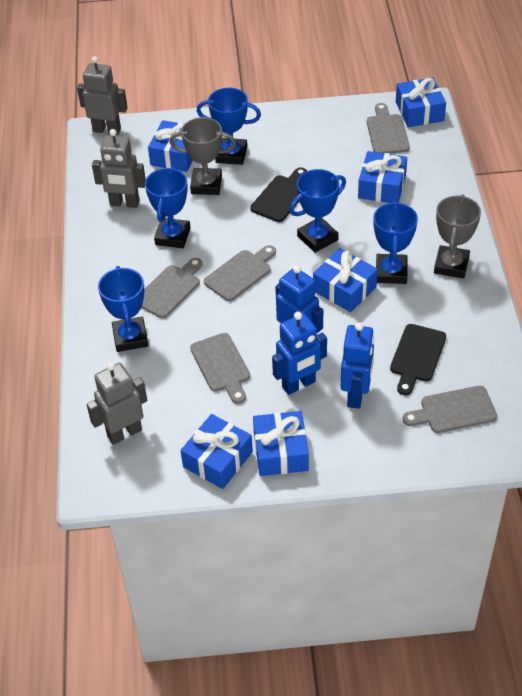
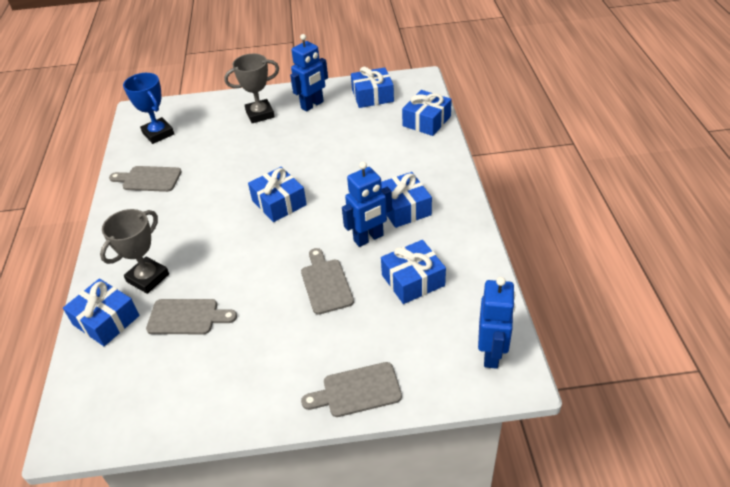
black cutting board: [250,167,307,222] [390,324,446,396] = 2 -> none = 0
blue trophy: [98,266,148,352] [145,167,191,248] [197,88,261,165] [289,169,346,253] [373,201,418,284] = 5 -> [123,73,174,144] = 1
grey cutting board: [141,258,203,318] [190,333,250,404] [204,245,276,301] [367,103,410,154] [403,386,497,433] = 5 -> [109,166,182,192] [146,299,237,334] [301,248,354,315] [301,362,402,417] = 4
grey robot: [77,56,128,135] [87,362,147,445] [92,129,146,208] = 3 -> none = 0

